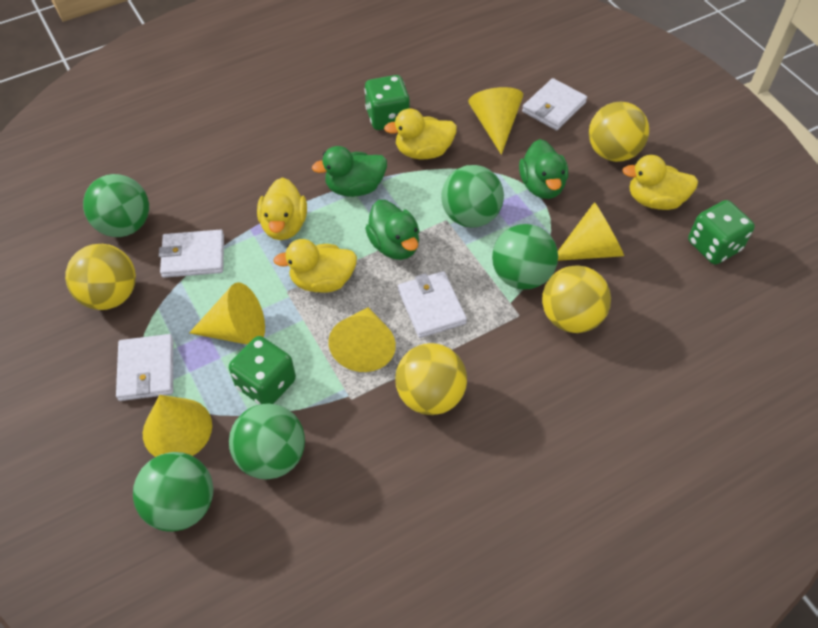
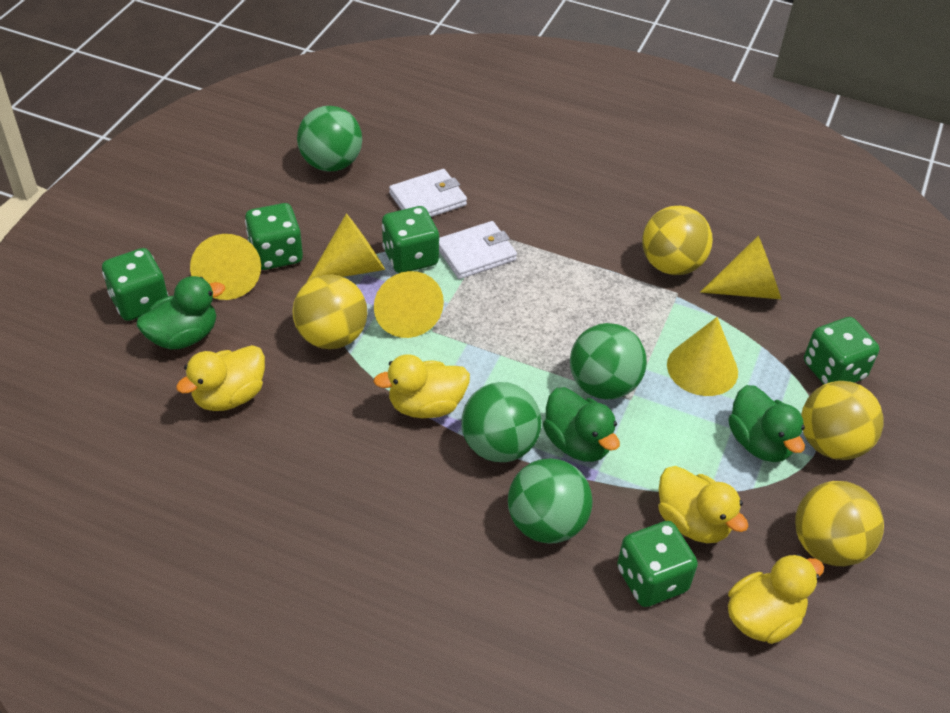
green ball: [83,174,149,237] [133,452,214,532] [229,403,305,479] [441,165,504,228] [492,224,558,290] = 5 -> [297,106,362,171] [461,382,542,462] [508,458,592,543] [570,323,647,399] = 4
green dice: [229,336,296,405] [364,75,410,130] [688,200,755,265] = 3 -> [102,248,168,321] [245,203,303,270] [382,206,439,273] [617,521,698,607] [804,317,879,384] = 5
white wallet: [116,334,173,401] [159,230,224,278] [398,271,467,338] [522,78,587,131] = 4 -> [389,169,467,217] [439,221,517,279] = 2

